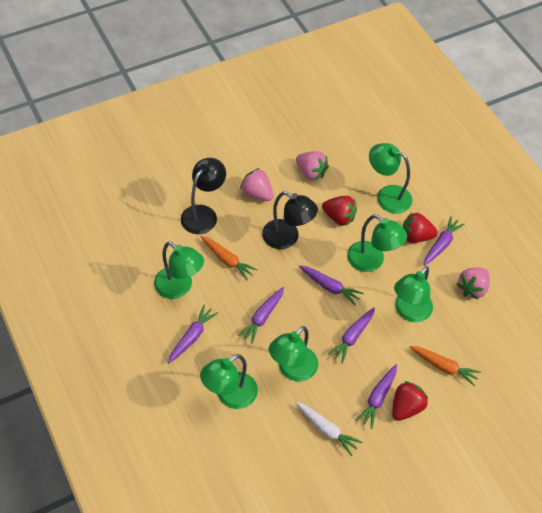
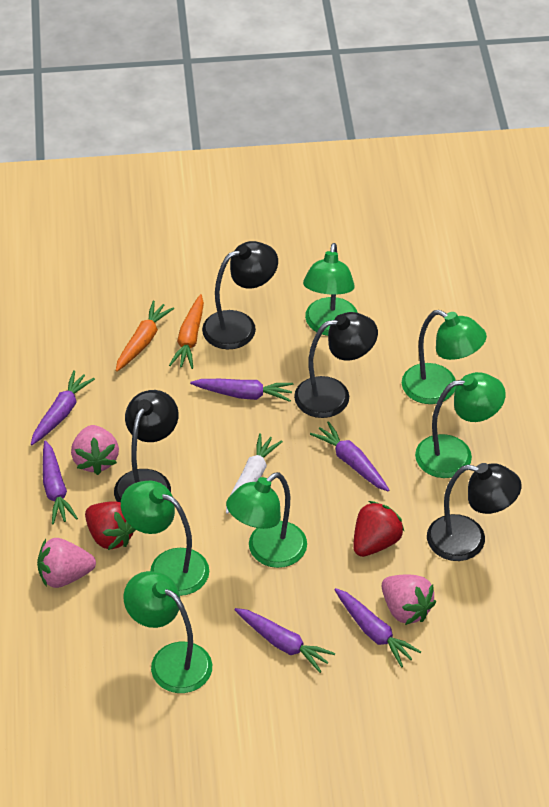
black lamp: [181,158,226,234] [262,191,318,249] = 2 -> [114,390,179,502] [202,241,278,349] [294,312,378,418] [427,463,522,561] = 4
red strawberry: [322,196,357,226] [392,381,428,421] [403,212,438,243] = 3 -> [85,501,136,550] [354,501,405,557] = 2

